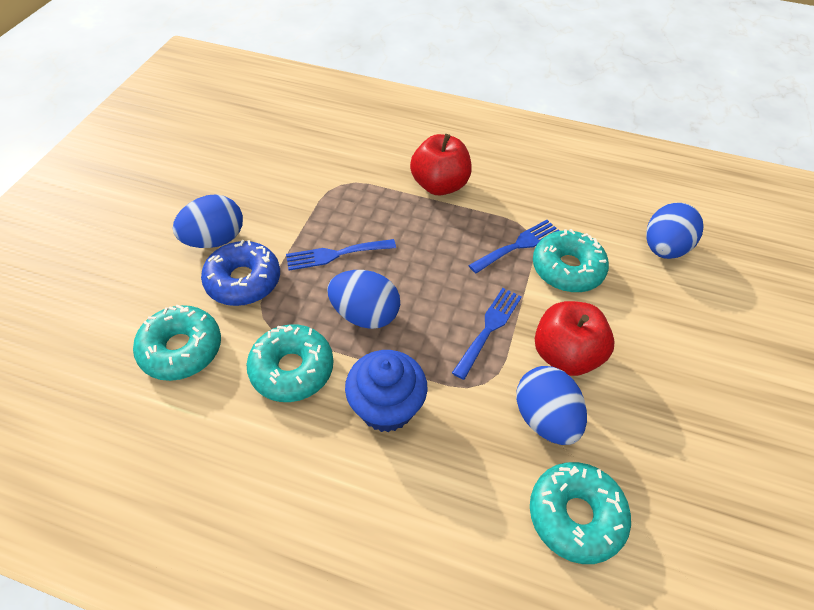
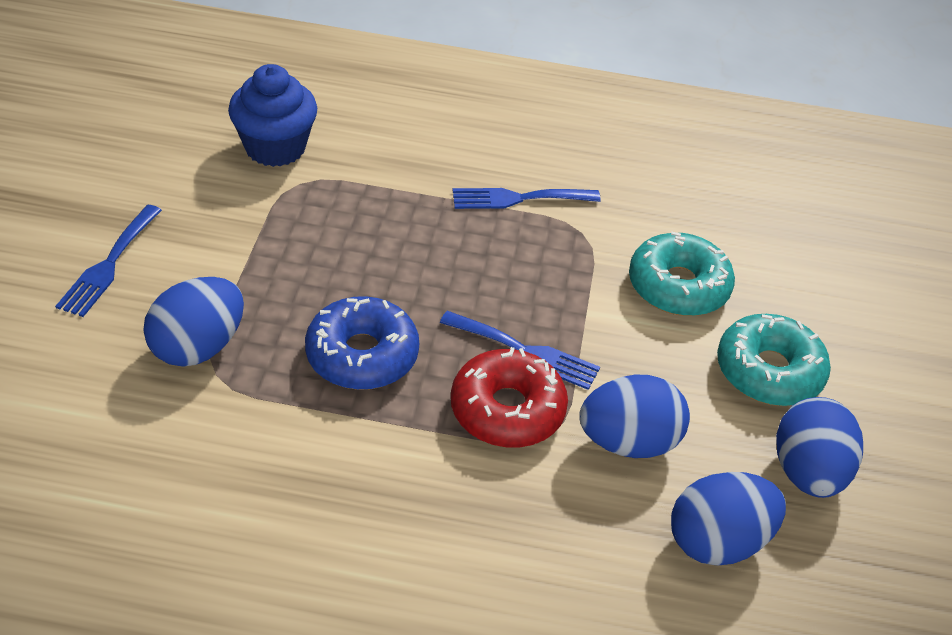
red apple: [410,134,472,195] [535,301,614,376] = 2 -> none = 0
red donut: none = 0 -> [451,347,568,448] = 1
turquoise donut: [133,305,221,381] [247,324,333,402] [530,462,631,564] [533,229,609,292] = 4 -> [629,232,735,316] [717,314,831,406] = 2

